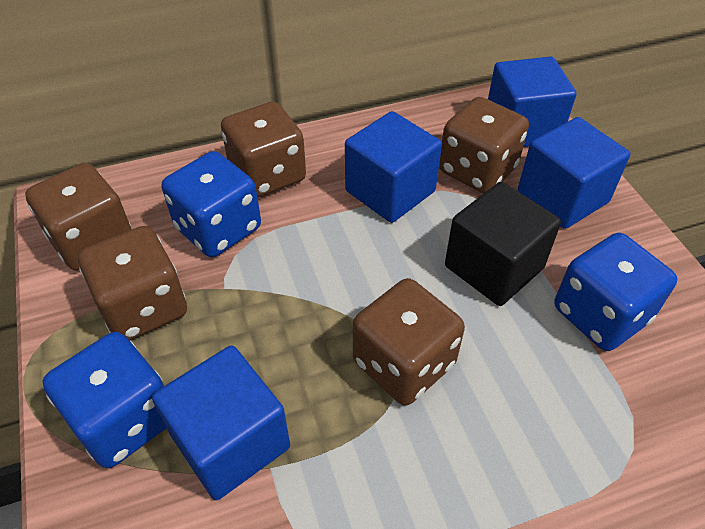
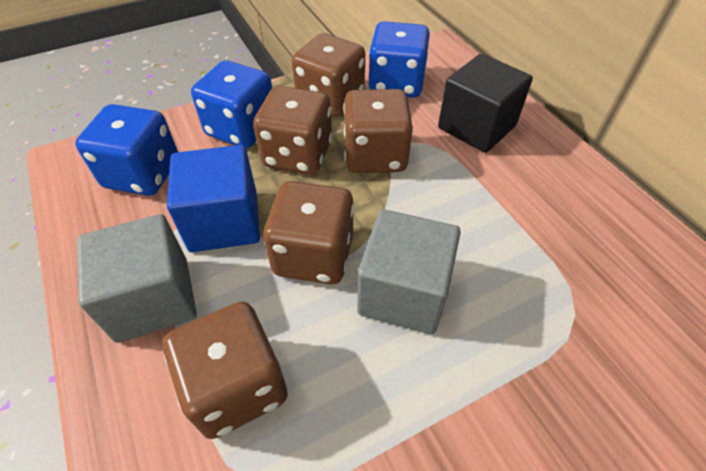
blue cube: [152,345,290,500] [345,111,442,223] [488,57,576,147] [518,117,630,229] = 4 -> [167,145,260,252] = 1
grey cube: none = 0 -> [77,214,197,343] [357,209,461,334] = 2

